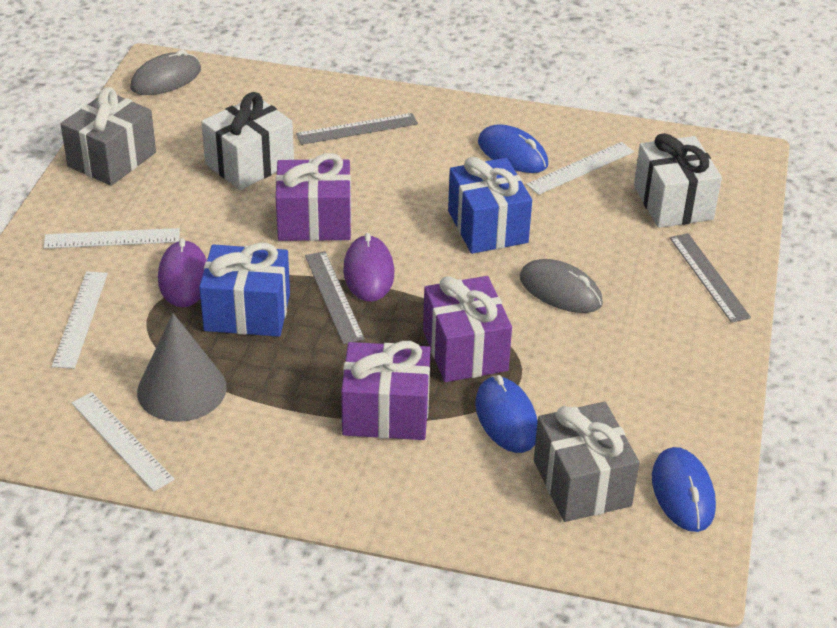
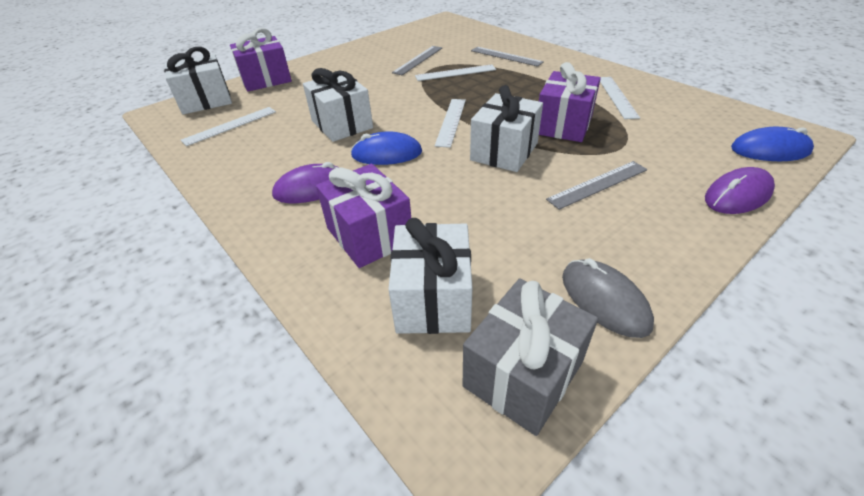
blue gift: [199,243,290,337] [448,157,532,254] = 2 -> none = 0
blue mouse: [475,375,538,453] [478,124,548,173] [652,447,716,532] = 3 -> [351,131,422,165] [731,127,814,161] = 2
grey cone: [137,313,227,422] = 1 -> none = 0
grey gift: [60,87,156,186] [534,402,640,522] = 2 -> [463,278,598,436] = 1
grey mouse: [130,49,201,95] [520,259,603,313] = 2 -> [562,258,654,338] = 1
white gift: [201,92,294,190] [634,133,722,228] = 2 -> [164,47,232,114] [303,68,373,142] [388,218,473,334] [470,85,543,172] = 4

